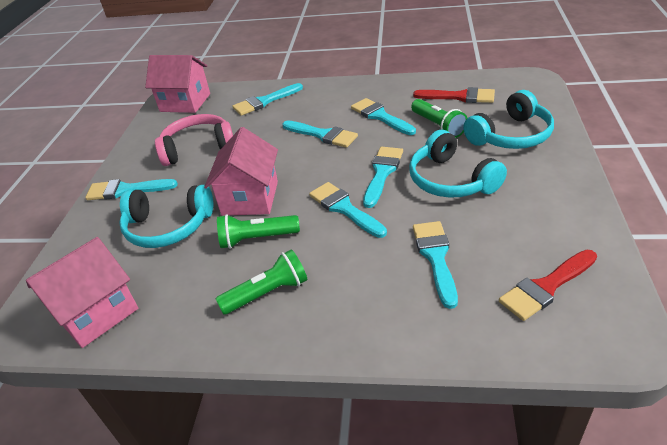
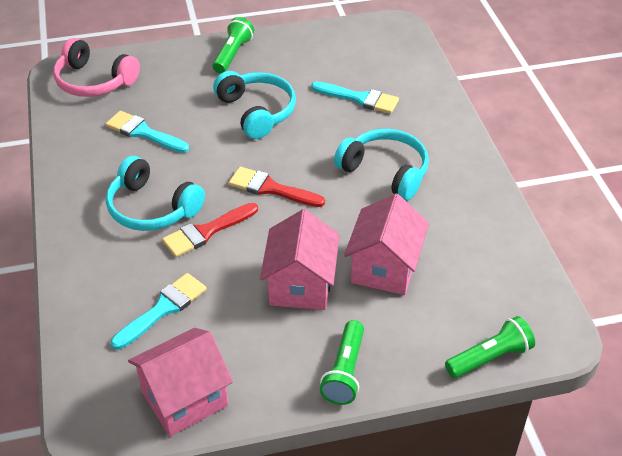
turquoise brush: [85,179,178,200] [232,83,303,116] [282,120,358,148] [309,182,387,238] [351,98,416,135] [363,147,403,208] [413,221,458,309] = 7 -> [106,111,189,153] [111,273,207,350] [311,81,399,114] = 3

